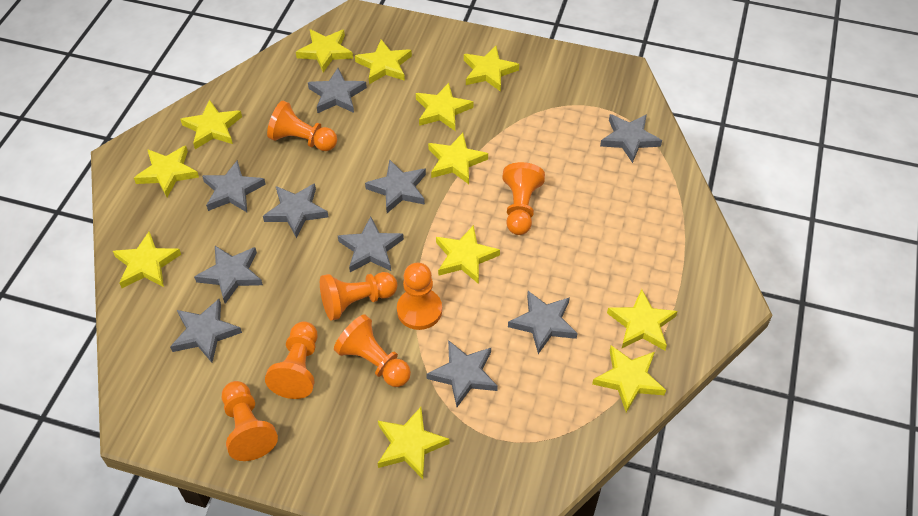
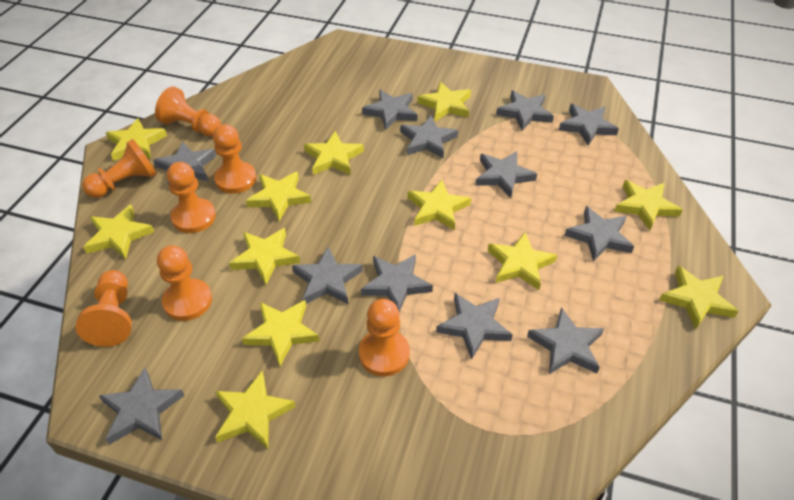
grey star: [170,299,242,363] [194,246,263,304] [202,160,266,212] [263,183,328,238] [308,68,367,113] [338,216,404,272] [365,159,426,213] [426,340,498,407] [508,291,578,354] [600,114,662,163] = 10 -> [99,368,185,445] [153,141,216,185] [292,247,363,304] [361,254,433,312] [362,90,417,130] [400,116,458,158] [436,293,513,359] [475,151,537,198] [496,90,554,131] [527,307,604,374] [559,104,619,146] [564,206,634,262] = 12

